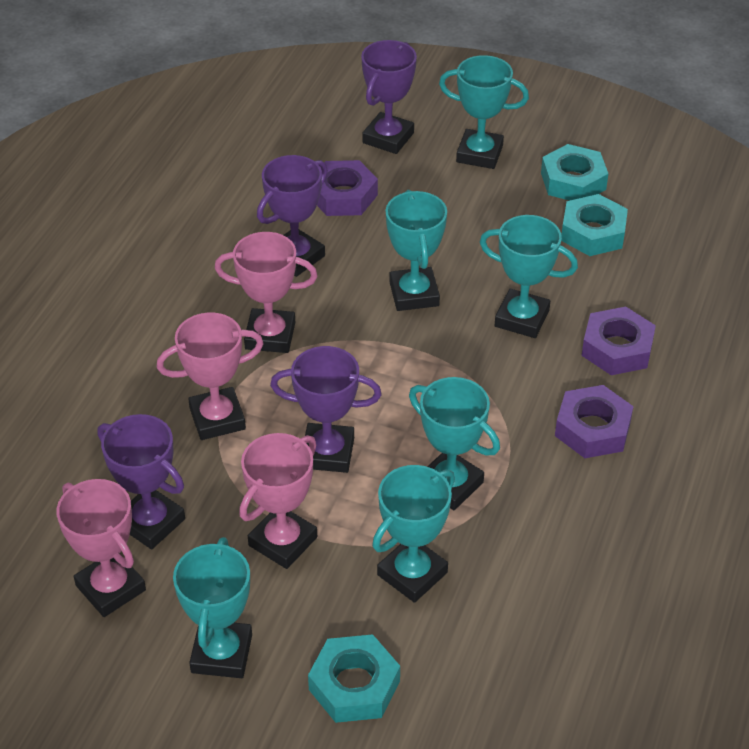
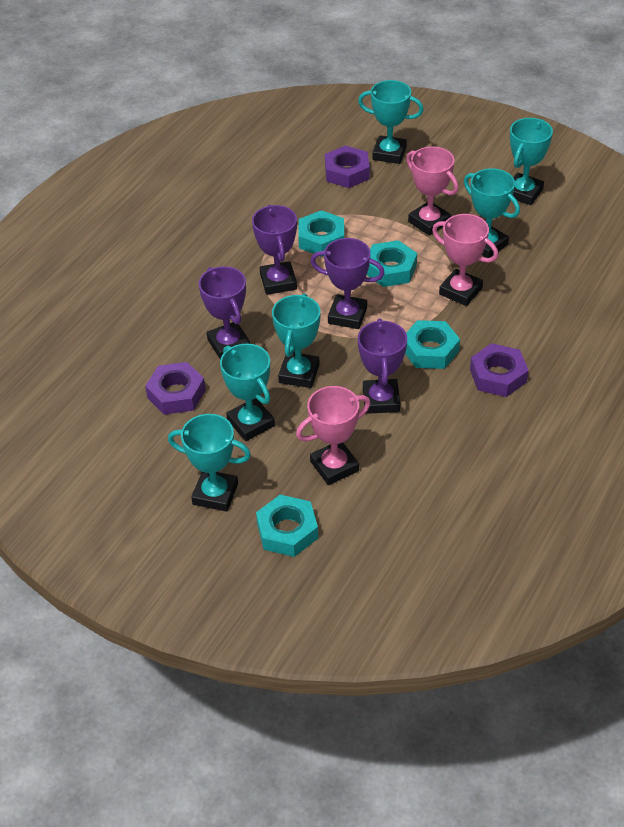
pink trophy: [56,479,146,617] [157,313,264,440] [214,232,318,353] [239,433,317,569] = 4 -> [296,386,371,485] [406,146,458,236] [432,214,498,306] = 3
turquoise nut: [308,634,400,723] [541,144,608,201] [561,194,628,256] = 3 -> [256,495,318,557] [298,210,344,257] [367,240,417,287] [405,320,460,369] = 4

